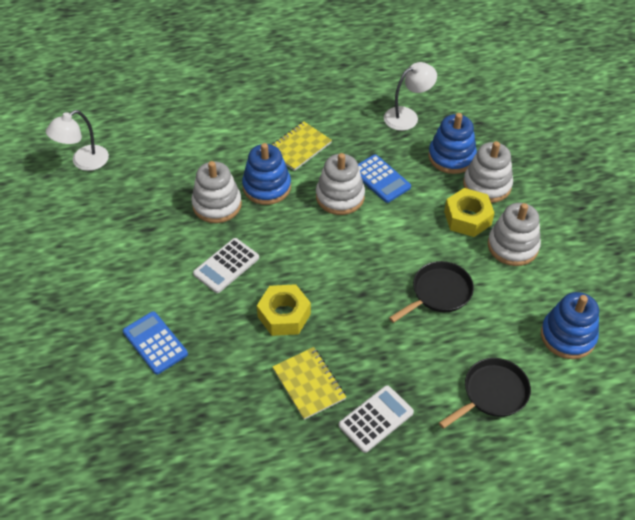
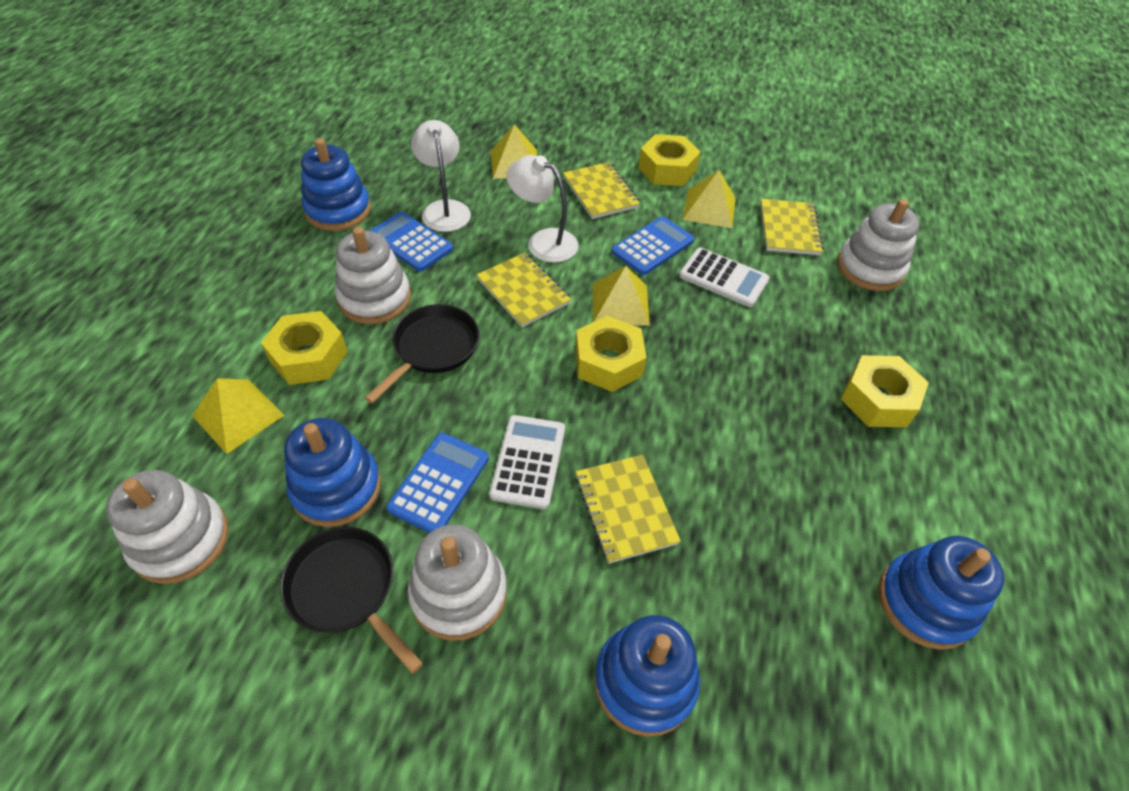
blue calculator: [123,311,188,374] [358,154,411,203] = 2 -> [370,212,453,272] [386,433,489,533] [612,216,694,275] = 3
blue stacking toy: [242,143,291,205] [428,113,477,174] [541,292,599,359] = 3 -> [284,418,381,527] [301,138,371,231] [594,615,700,737] [878,536,1004,650] = 4
yellow notebook: [272,122,332,171] [272,347,346,420] = 2 -> [476,253,571,327] [563,162,640,219] [575,455,681,564] [760,199,824,255] = 4
yellow nut: [257,284,311,336] [444,188,494,237] = 2 -> [261,311,348,385] [575,316,647,392] [638,134,700,186] [841,355,929,427] = 4
yellow pyramid: none = 0 -> [192,378,284,454] [491,125,537,179] [593,266,650,326] [682,170,736,228] = 4

